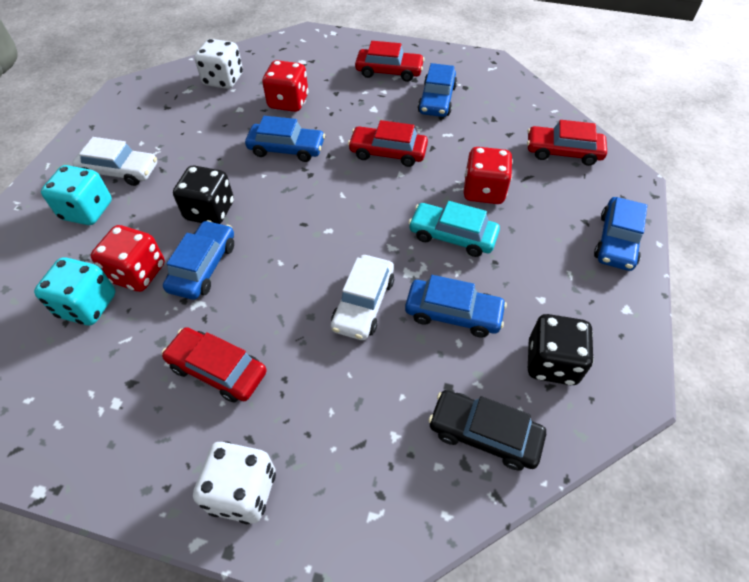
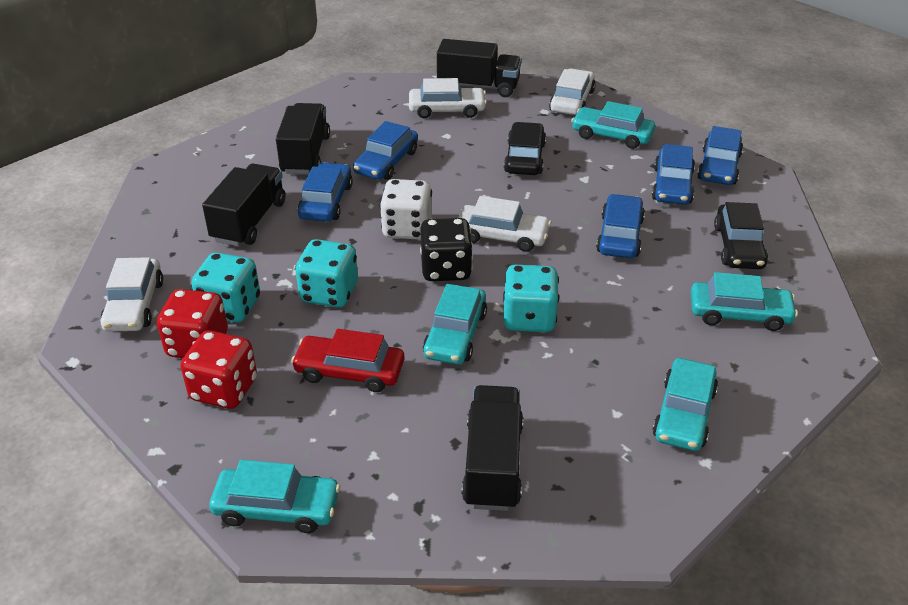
black car: [429,390,546,471] = 1 -> [504,122,546,175] [714,202,768,269] = 2
black dice: [173,165,234,224] [528,314,594,385] = 2 -> [420,218,473,281] = 1
black truck: none = 0 -> [202,164,286,246] [276,103,330,174] [437,39,521,97] [462,385,523,511] = 4
red car: [162,327,267,403] [348,120,428,167] [355,41,425,82] [527,120,607,166] = 4 -> [291,329,404,392] = 1
red dice: [91,225,165,292] [262,60,309,112] [464,147,513,204] = 3 -> [157,289,228,358] [181,331,257,409] = 2
turquoise car: [409,201,500,257] = 1 -> [209,460,340,533] [423,284,487,364] [571,101,655,149] [653,358,718,451] [691,272,798,331] = 5
turquoise dice: [34,258,115,325] [41,165,112,225] = 2 -> [191,253,260,322] [295,239,358,308] [503,265,559,332] = 3
white car: [72,137,157,186] [331,255,394,340] = 2 -> [101,257,163,332] [409,78,487,118] [458,196,551,252] [549,68,596,115] = 4
white dice: [193,441,276,524] [194,39,243,89] = 2 -> [380,179,432,240] = 1

